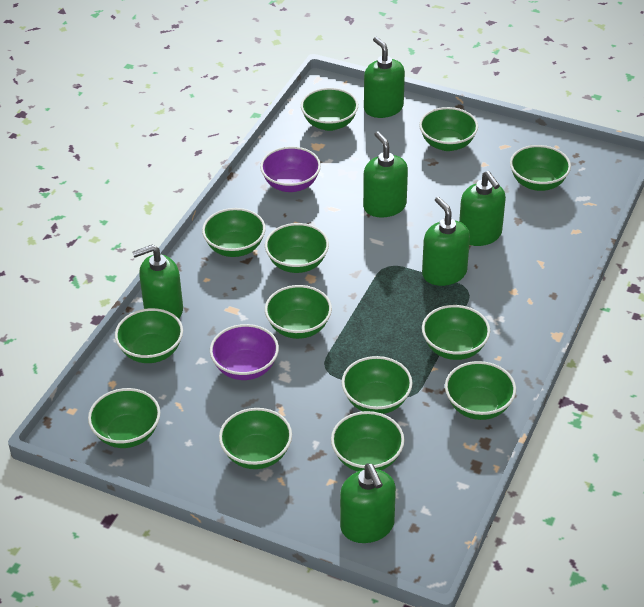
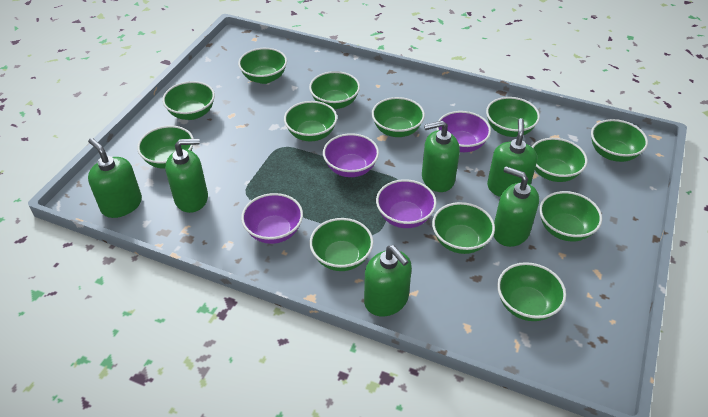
purple bowl: [210,324,279,380] [260,146,321,192] = 2 -> [241,193,303,244] [323,133,379,177] [376,179,437,228] [436,111,491,152] = 4

